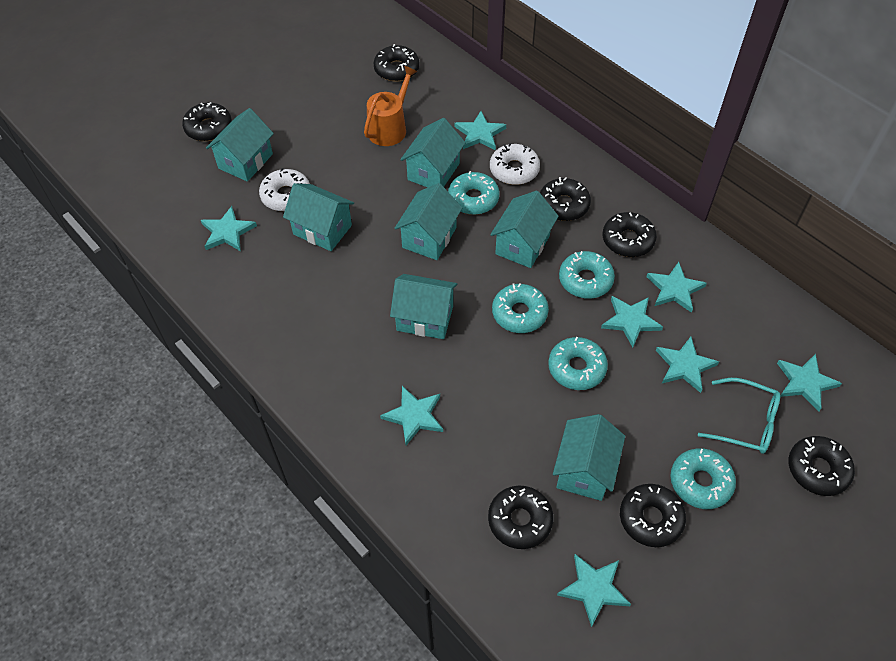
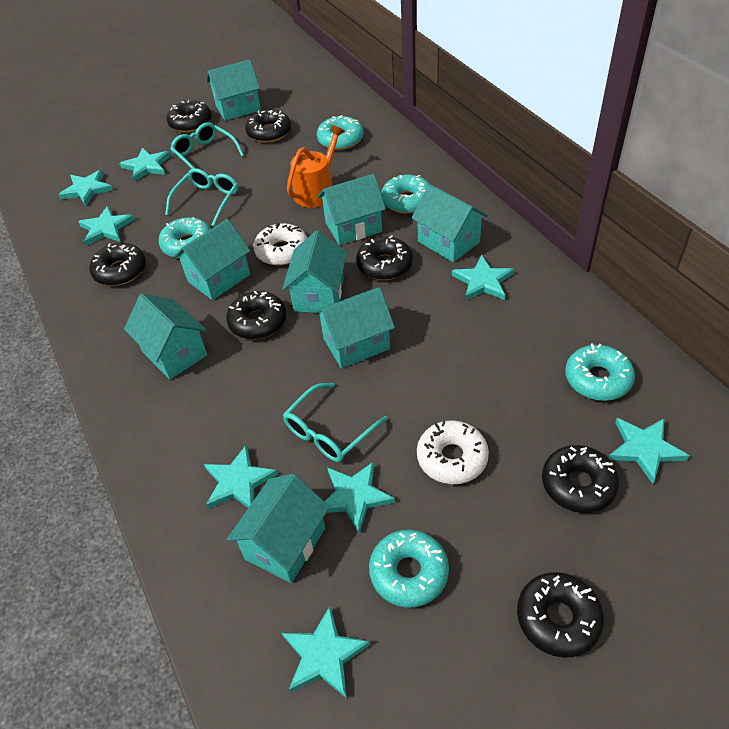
turquoise glasses: [698,378,781,454] = 1 -> [165,168,238,226] [170,122,244,169] [283,383,388,462] = 3
turquoise house: [206,108,274,182] [283,183,354,251] [390,274,457,339] [394,183,462,260] [400,118,466,187] [490,191,559,268] [553,414,625,501] = 7 -> [124,294,207,380] [173,219,250,300] [207,59,261,121] [227,474,330,583] [282,230,347,313] [314,287,395,368] [318,174,386,245] [412,184,488,262] = 8

